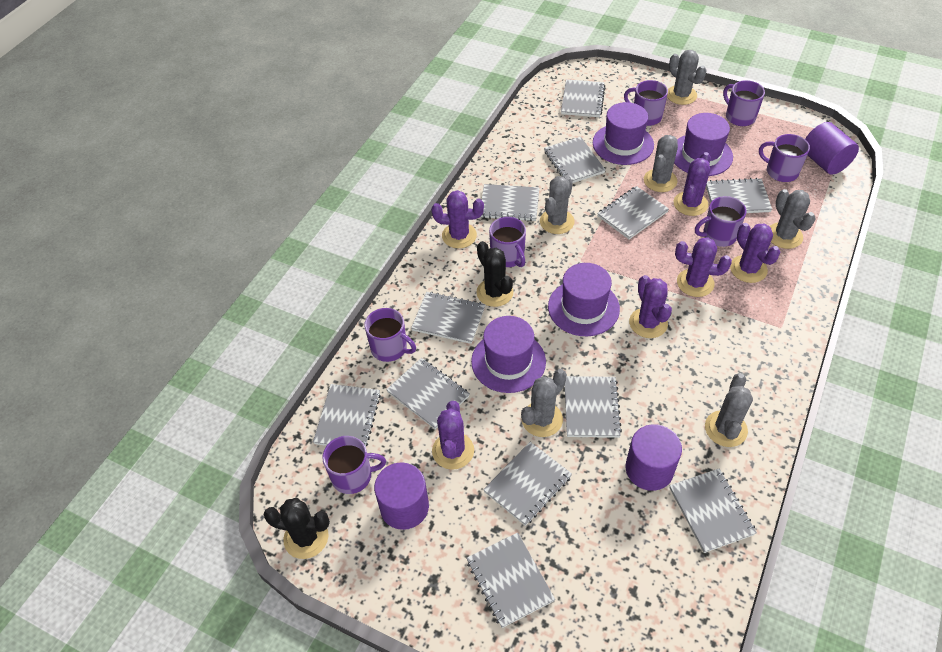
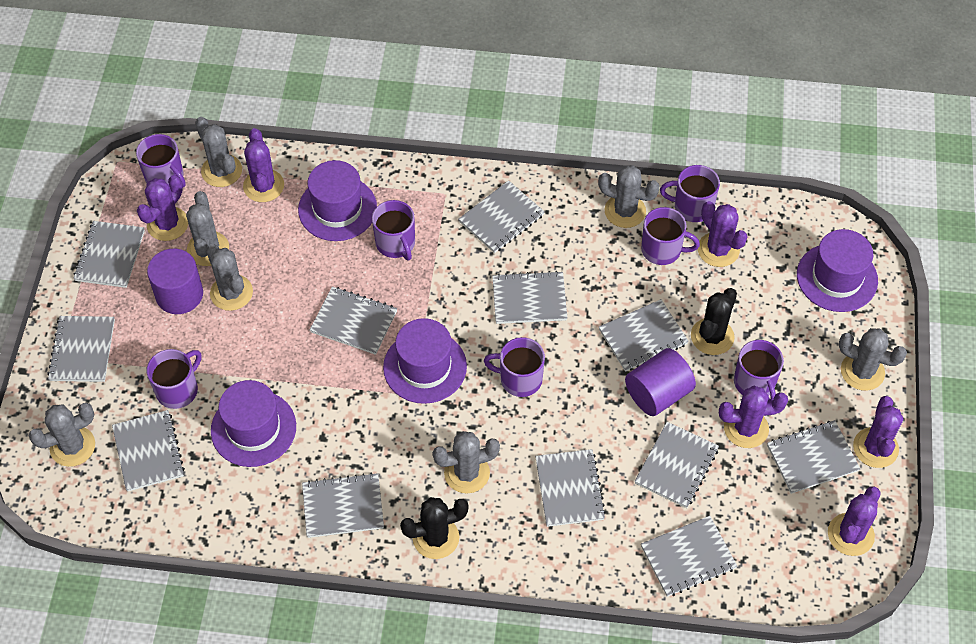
grey cactus: [521,369,567,437] [540,176,574,234] [644,135,678,192] [667,50,707,105] [705,373,753,447] [770,189,816,249] = 6 -> [28,403,95,467] [186,191,229,266] [195,117,242,187] [206,244,253,311] [433,431,500,493] [598,165,660,228] [839,328,907,391] = 7
purple cylinder: [374,462,429,530] [625,424,682,491] [805,122,859,175] = 3 -> [147,249,203,314] [625,348,696,416] = 2

